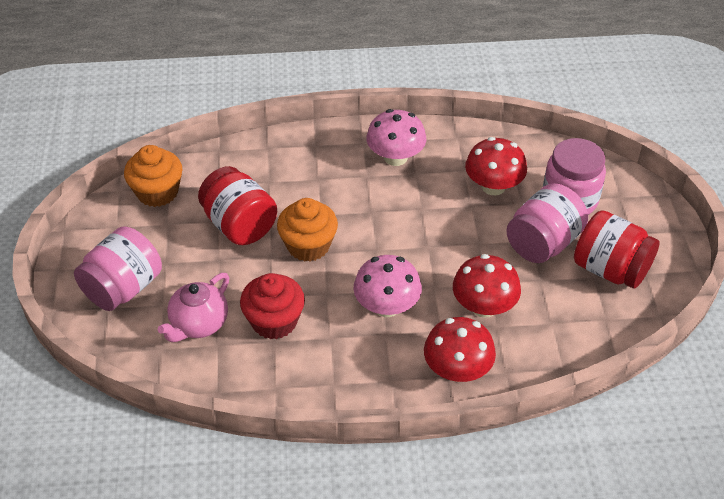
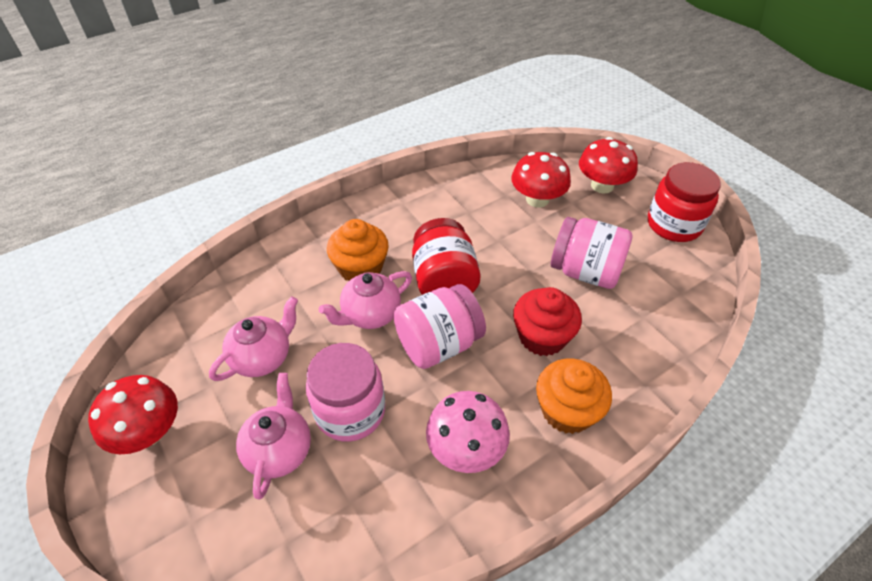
pink mushroom: [353,255,422,317] [366,109,426,166] = 2 -> [426,391,510,473] = 1
pink teapot: [158,273,229,342] = 1 -> [209,296,298,381] [236,373,311,500] [319,271,412,329] = 3

